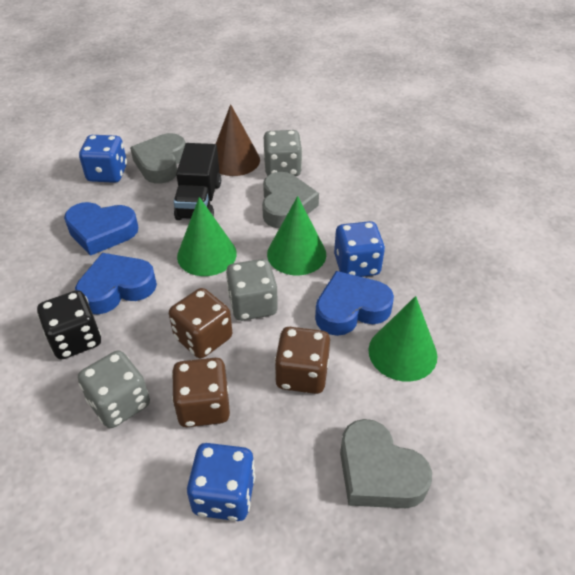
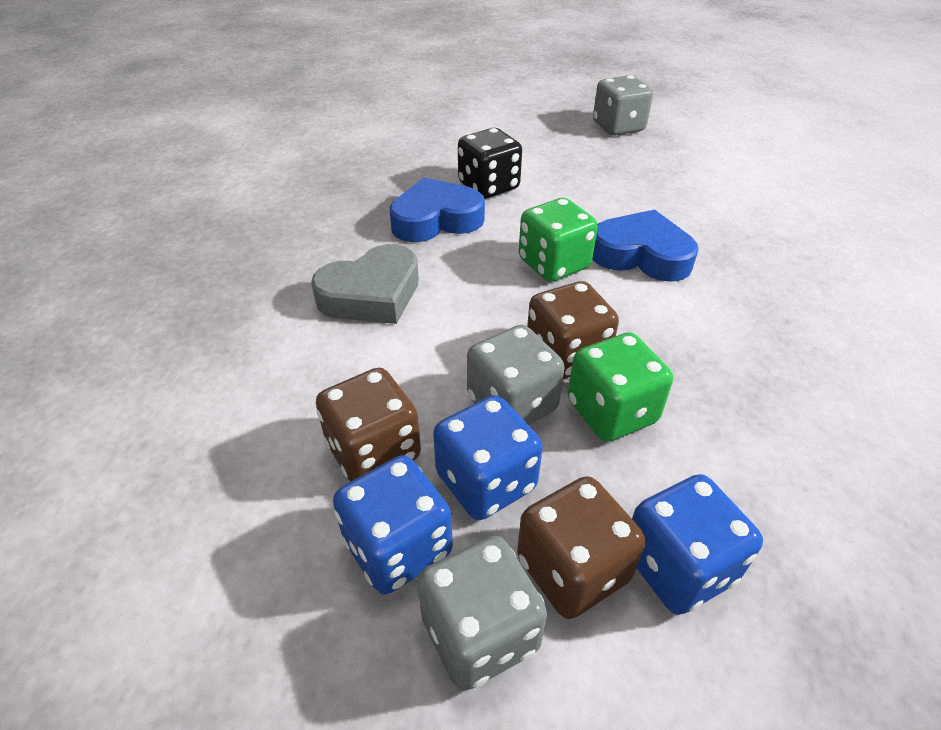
black truck: [174,143,221,220] = 1 -> none = 0
blue heart: [64,202,138,256] [75,253,157,315] [315,271,394,336] = 3 -> [389,177,485,242] [592,209,698,282] = 2
brown cone: [216,104,260,176] = 1 -> none = 0
green cone: [177,197,237,276] [267,196,326,275] [368,296,438,382] = 3 -> none = 0
green dice: none = 0 -> [519,198,598,282] [568,332,673,442] = 2
grey heart: [130,133,186,184] [262,172,319,228] [340,419,432,508] = 3 -> [311,244,419,324] = 1

